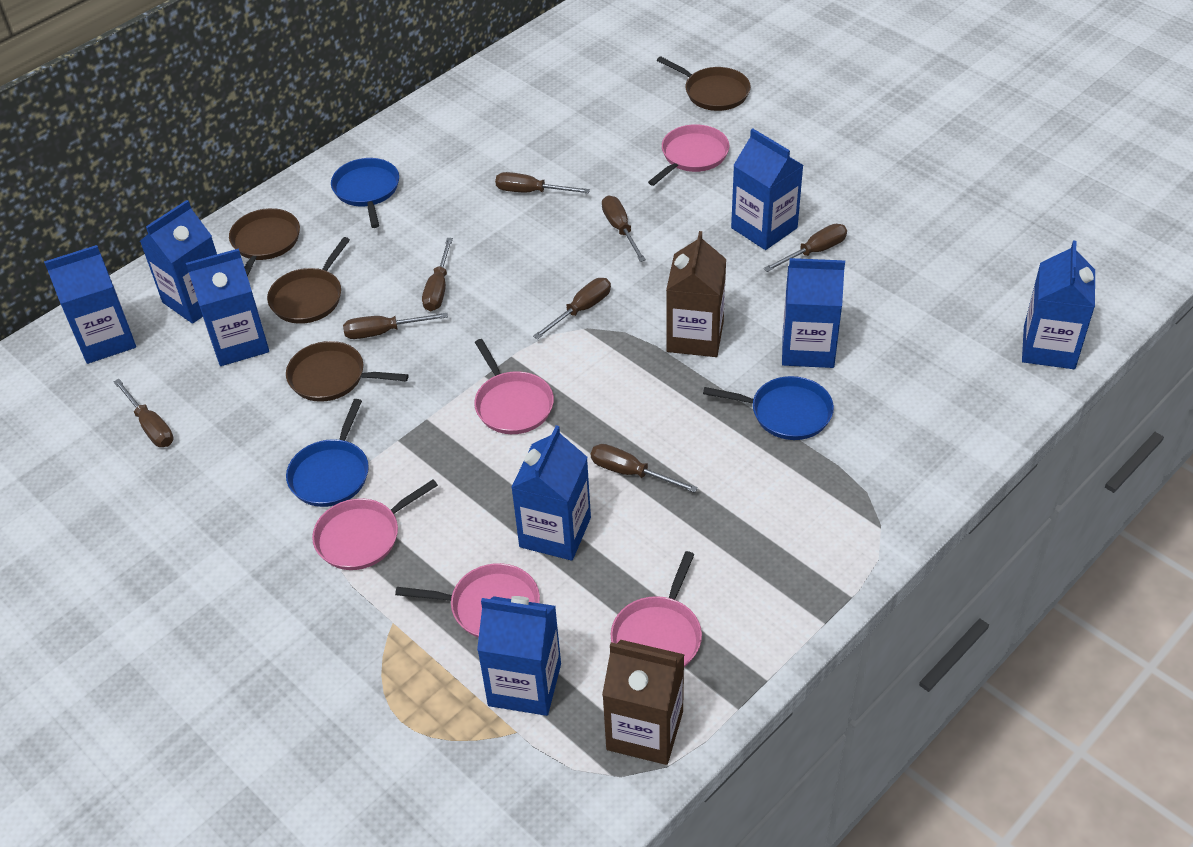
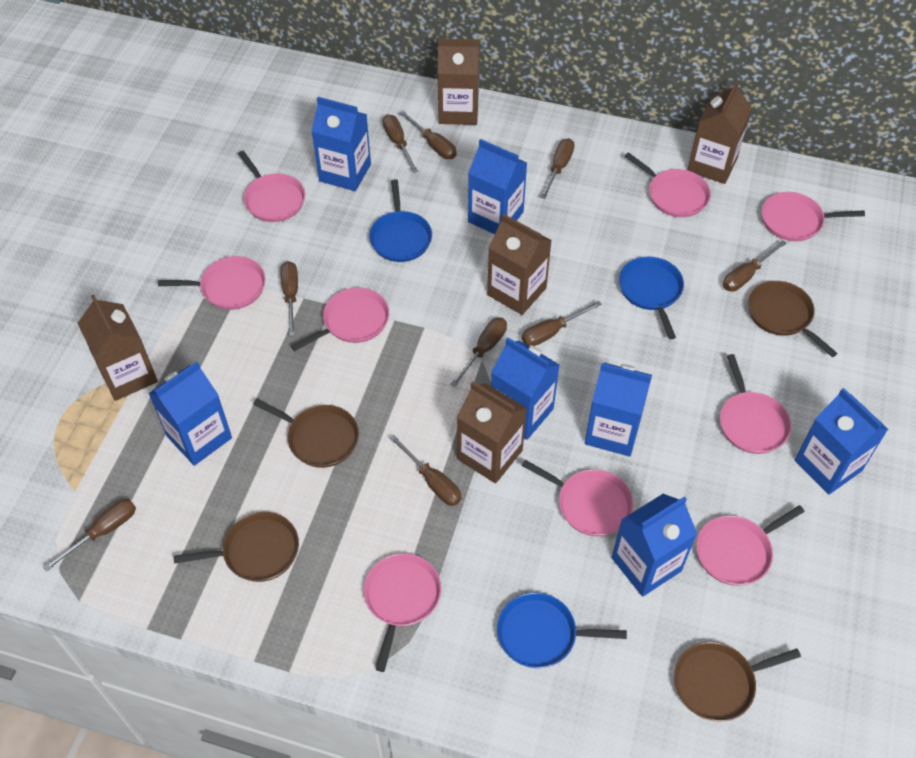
blue carton: [44,245,136,364] [140,200,217,324] [186,248,269,366] [477,596,561,716] [511,425,591,561] [731,128,803,250] [782,258,845,368] [1022,241,1095,369] = 8 -> [148,361,232,466] [311,97,371,191] [468,139,527,234] [491,337,560,440] [585,363,652,456] [612,494,697,597] [795,388,888,495] = 7
brown carton: [602,640,685,765] [666,231,726,357] = 2 -> [78,294,158,401] [438,38,479,125] [457,381,527,483] [487,214,552,315] [688,81,752,184] = 5
brown screwdriver: [114,379,174,447] [343,313,448,339] [422,238,453,311] [495,172,590,194] [533,278,611,339] [591,444,698,493] [602,196,646,262] [763,224,847,272] = 8 -> [43,499,136,572] [280,261,298,336] [383,114,418,173] [389,435,462,506] [400,111,456,159] [450,317,507,387] [521,301,602,346] [540,138,575,199] [723,240,787,291] = 9
pink pan: [312,480,438,570] [395,563,540,638] [474,339,554,434] [611,551,702,667] [648,124,729,186] = 5 -> [158,256,266,310] [238,151,305,222] [291,287,389,351] [364,553,441,672] [521,460,633,536] [625,152,711,217] [696,505,805,586] [720,354,791,454] [762,192,865,241] = 9

